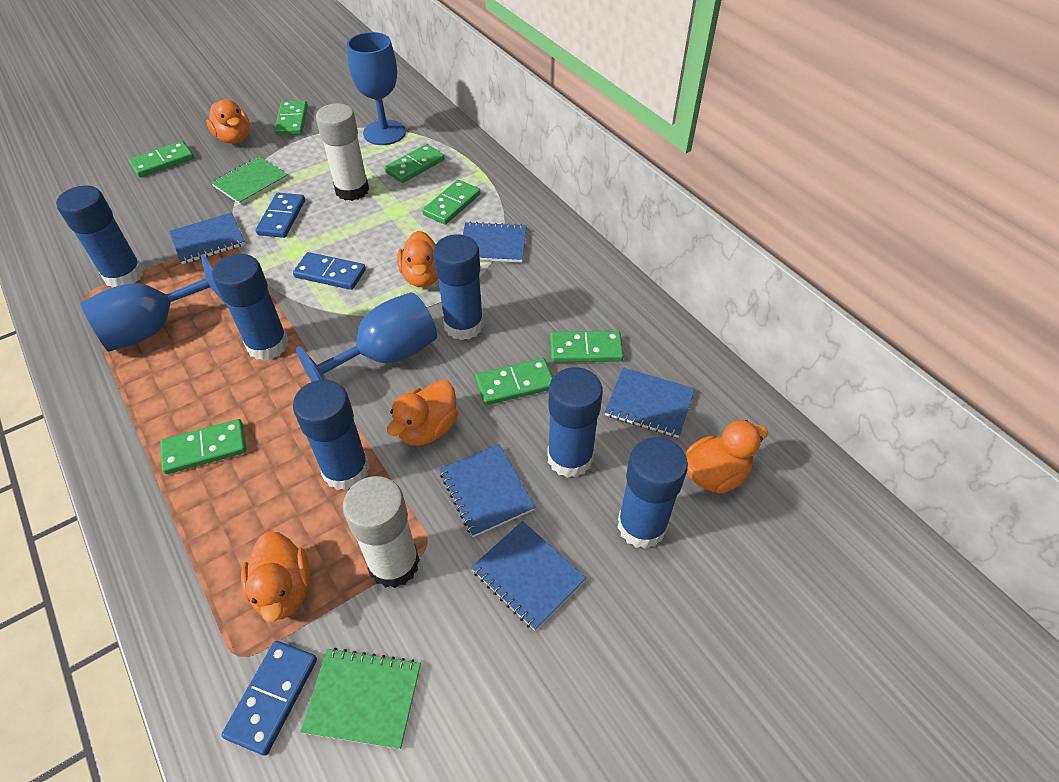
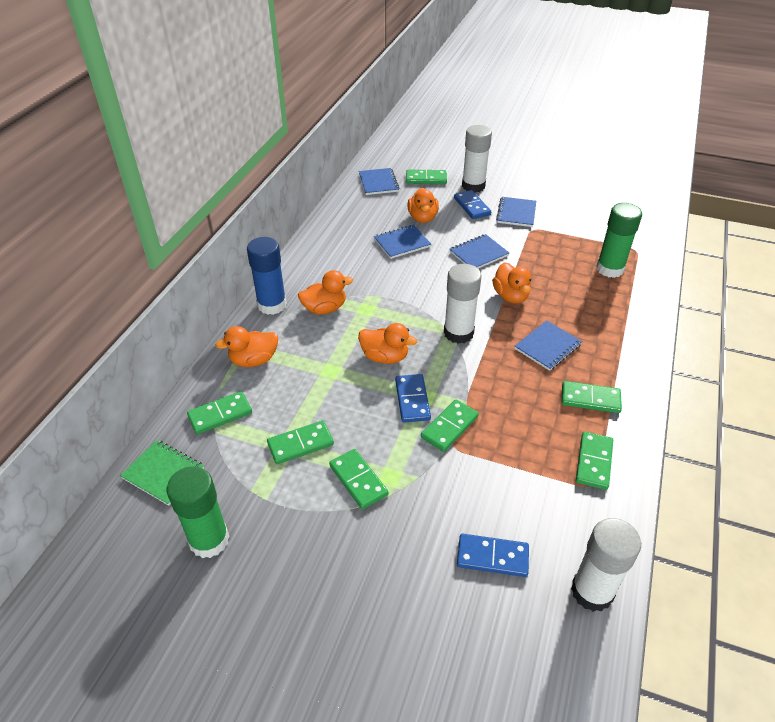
blue glue stick: [56,185,144,287] [212,254,288,361] [293,380,370,490] [433,234,484,340] [547,367,603,478] [617,437,688,549] = 6 -> [247,237,287,315] = 1
blue goblet: [80,254,227,352] [296,292,437,382] [347,32,406,145] = 3 -> none = 0
green glue stick: none = 0 -> [167,466,229,558] [596,203,642,278] = 2
green notebook: [211,157,288,205] [300,648,421,749] = 2 -> [120,440,204,506] = 1
white glue stick: [316,103,369,201] [343,476,420,588] = 2 -> [444,264,482,344] [462,125,492,192] [571,518,641,612] = 3

